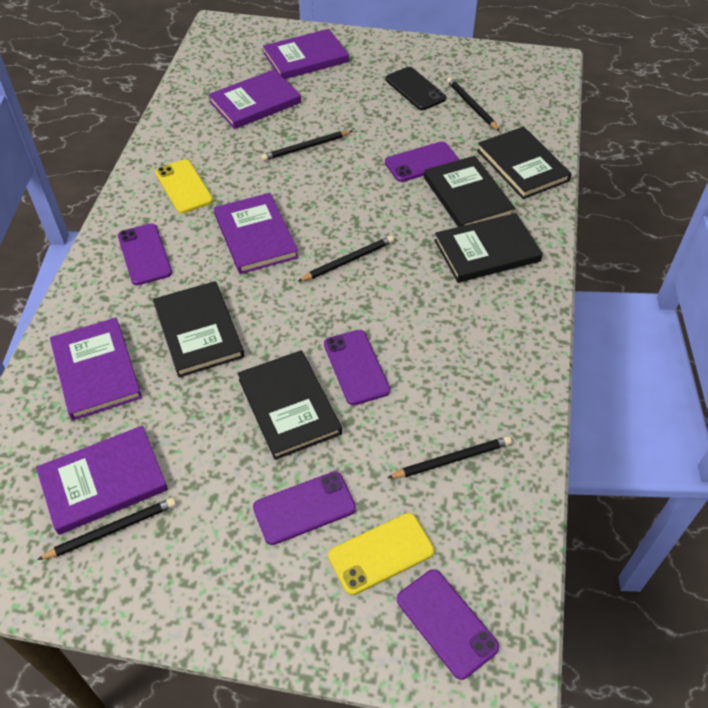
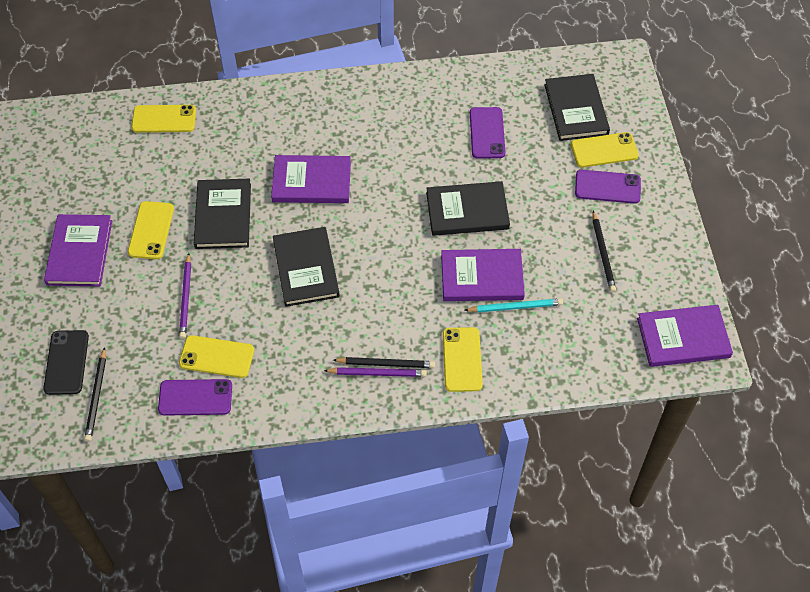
black book: [153,281,244,377] [238,350,342,460] [424,156,515,227] [434,213,543,283] [477,127,572,199] = 5 -> [194,179,251,249] [273,227,340,307] [426,181,510,236] [544,74,610,141] = 4
black pencil: [37,498,176,560] [261,131,352,161] [297,236,394,282] [387,436,512,478] [447,77,500,131] = 5 -> [84,347,106,442] [333,357,435,368] [593,211,616,292] = 3
purple book: [36,426,168,535] [50,318,142,420] [208,69,301,129] [214,193,299,274] [263,29,349,79] = 5 -> [44,214,112,286] [271,155,351,203] [441,249,525,301] [637,305,733,367] = 4
purple pencil: none = 0 -> [179,253,191,339] [324,367,427,377] = 2
purple phone: [118,224,172,285] [253,471,356,545] [324,330,390,405] [385,141,459,182] [397,569,499,680] = 5 -> [158,379,232,416] [470,107,505,159] [575,170,641,204] = 3
turquoise pencil: none = 0 -> [464,298,563,313] = 1
yellow phone: [155,159,213,213] [328,513,434,595] = 2 -> [128,201,174,259] [131,105,196,133] [179,335,254,378] [443,327,483,392] [571,132,639,167] = 5

